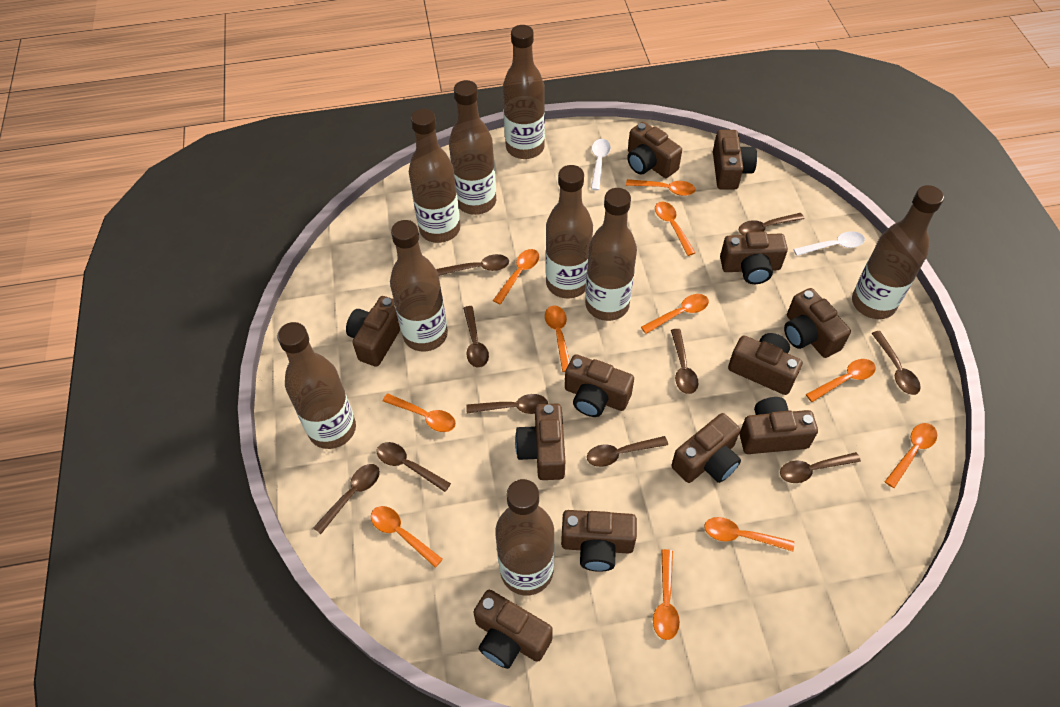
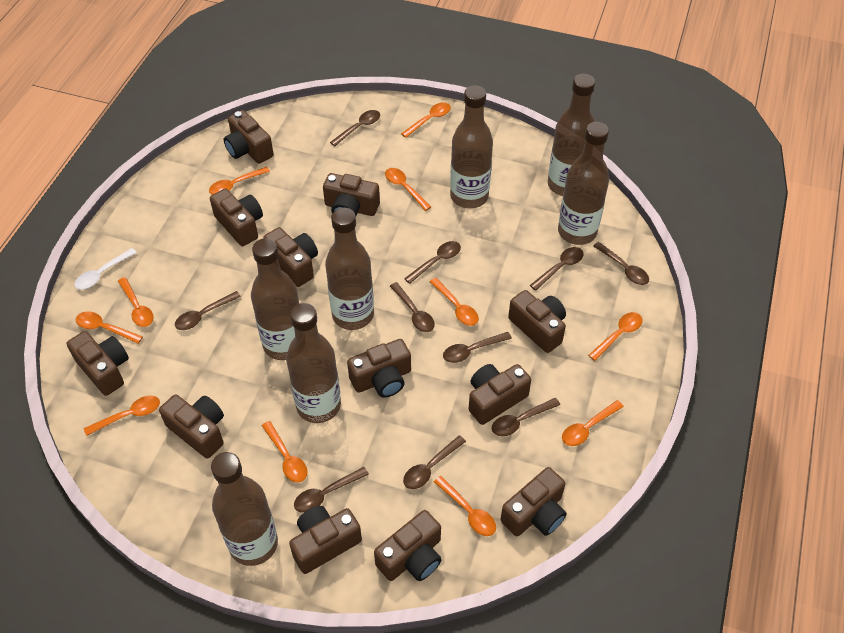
brown bottle: [277,322,356,449] [390,220,448,352] [409,109,460,243] [449,80,496,215] [495,479,555,596] [503,25,545,159] [545,165,593,298] [585,188,637,321] [852,185,944,319] = 9 -> [211,452,278,566] [251,238,299,360] [286,303,341,423] [325,208,374,330] [450,85,493,208] [548,74,595,196] [558,122,609,245] = 7
white spoon: [591,139,611,190] [793,231,865,256] = 2 -> [75,248,137,290] = 1

